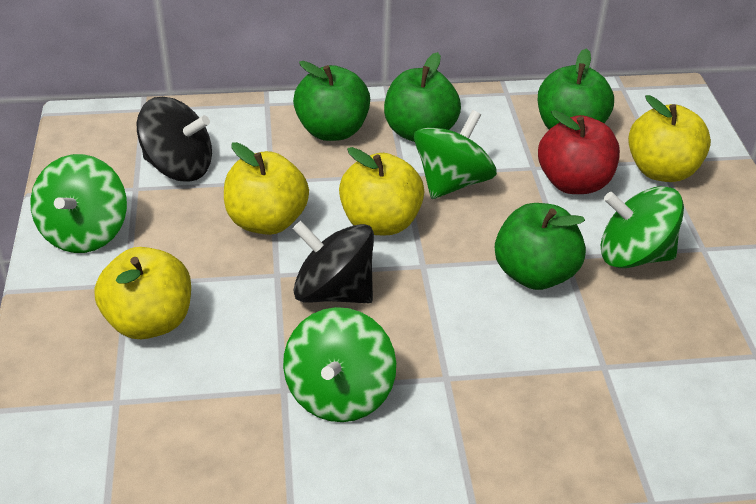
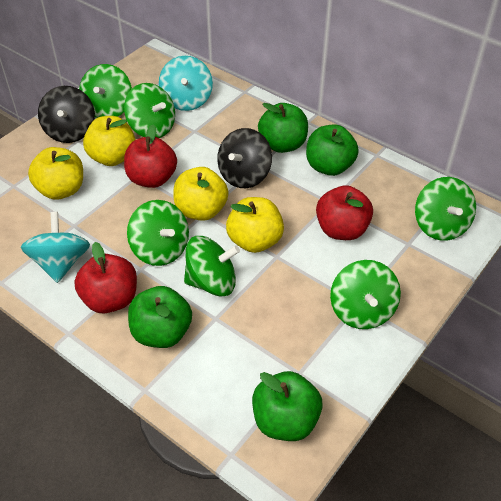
green spinning top: [30,154,127,253] [283,307,396,422] [414,110,497,199] [601,186,684,268] = 4 -> [79,64,132,118] [124,83,175,138] [127,200,189,266] [184,236,240,297] [330,260,401,329] [415,177,476,241] = 6
red apple: [538,110,620,194] = 1 -> [74,242,137,314] [124,124,177,188] [316,185,373,240] = 3
turquoise spinning top: none = 0 -> [21,212,90,283] [159,56,213,111] = 2

